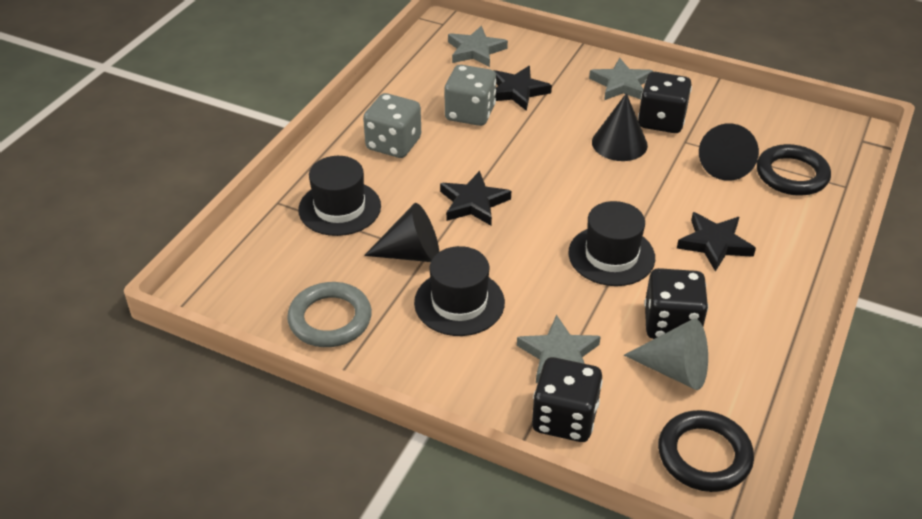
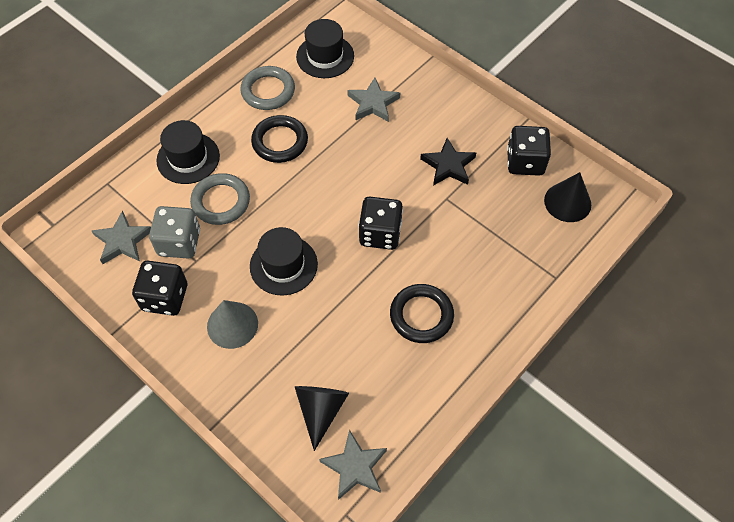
black cone: [364,203,439,262] [592,93,648,161] [699,123,759,181] = 3 -> [295,386,349,451] [544,172,591,222] = 2
black star: [440,171,511,225] [493,66,552,111] [677,212,756,272] = 3 -> [420,138,476,186] = 1
grey dice: [363,93,421,158] [445,65,496,126] = 2 -> [149,206,200,259] = 1
grey ring: [287,282,372,347] = 1 -> [190,173,250,225] [240,66,295,110] = 2

